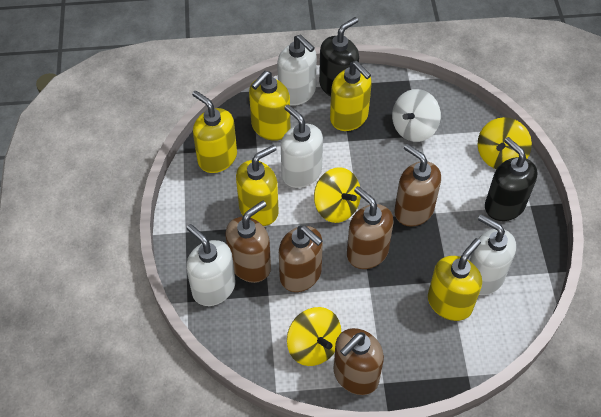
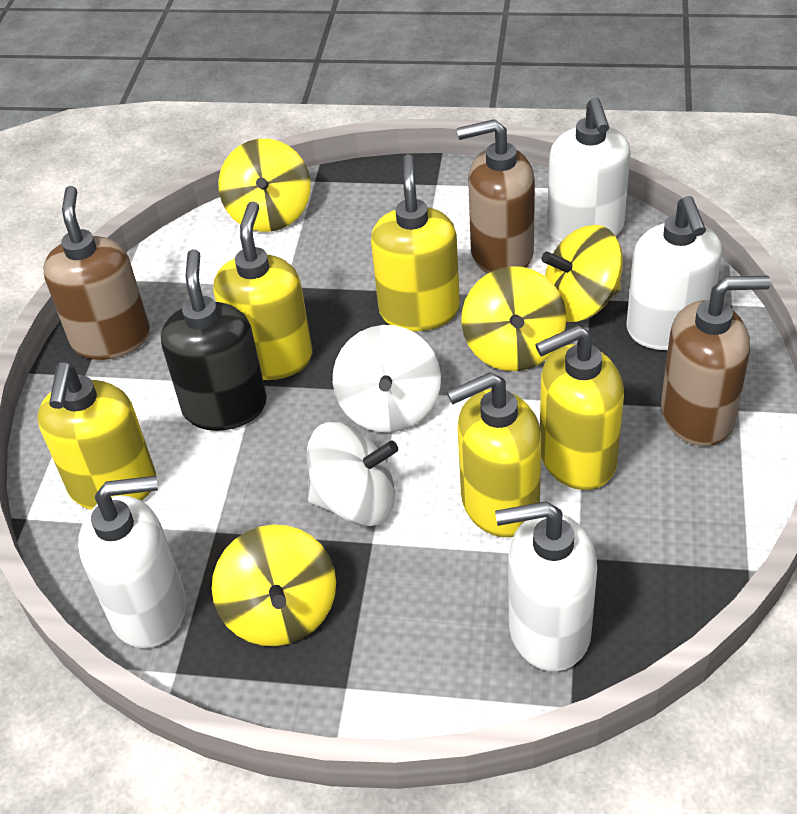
black soap dispenser: [319,17,359,97] [485,137,537,221] = 2 -> [161,249,267,431] = 1
brown soap dispenser: [225,201,271,283] [279,226,323,292] [333,328,384,395] [347,186,394,269] [394,144,441,227] = 5 -> [43,186,150,360] [457,119,535,274] [661,276,771,446] = 3
white spinning top: [392,89,441,142] = 1 -> [307,422,398,526] [333,325,441,433] = 2
yellow spinning top: [287,307,341,366] [314,167,361,223] [478,117,532,169] = 3 -> [212,525,336,646] [218,139,311,232] [461,266,566,371] [541,225,623,322] = 4

